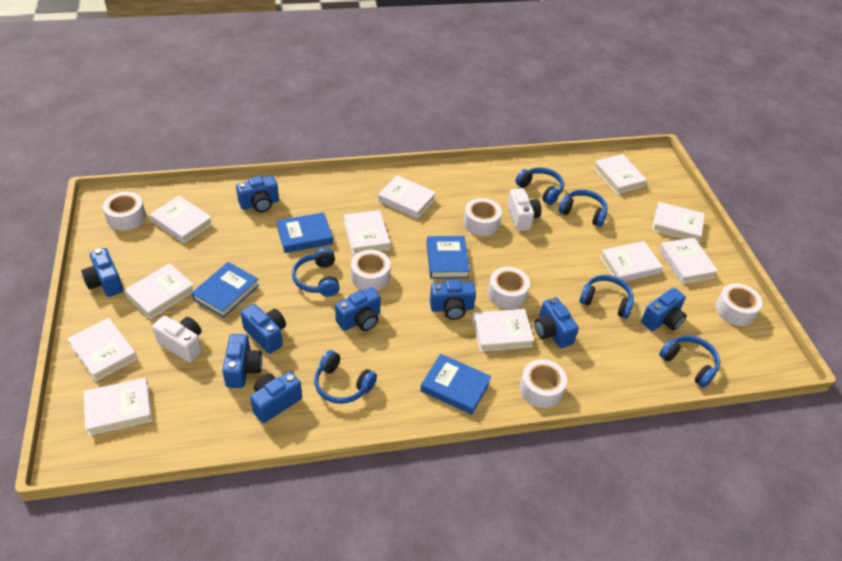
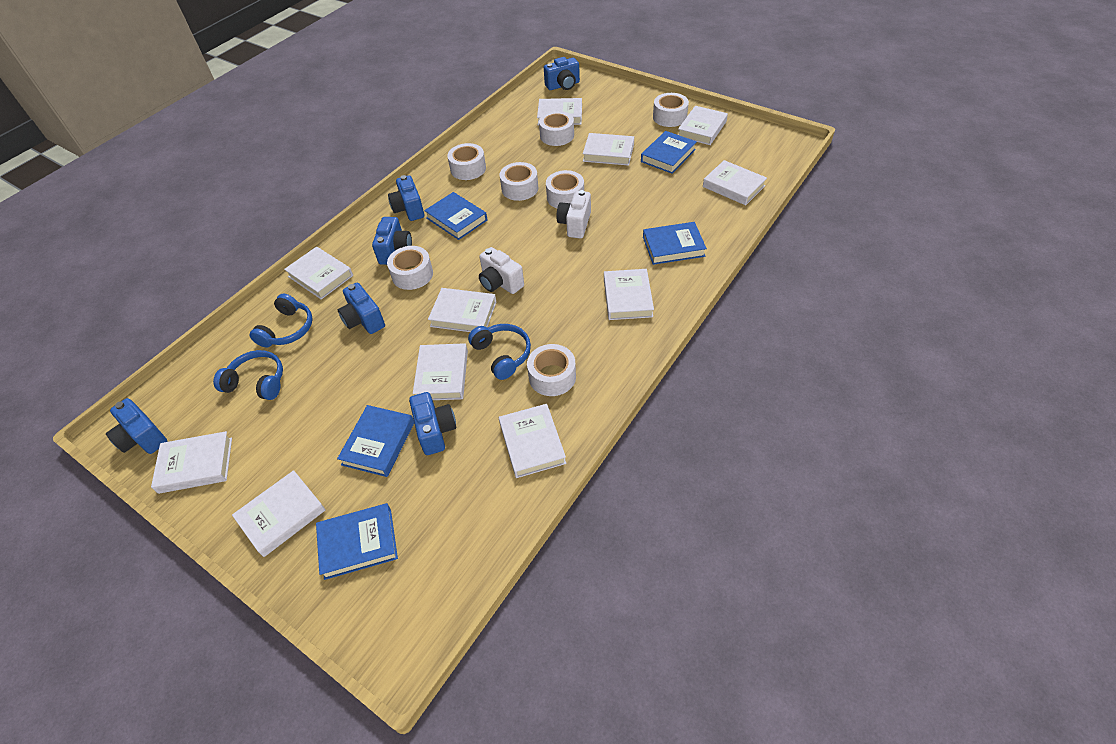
blue book: [192,262,259,318] [276,212,333,253] [420,354,491,415] [427,236,470,279] = 4 -> [316,503,398,580] [337,405,414,477] [424,192,487,240] [641,131,697,174] [643,222,707,265] = 5
blue camera: [81,248,123,297] [222,334,262,388] [236,176,279,212] [241,304,286,354] [250,372,302,423] [335,287,381,331] [430,280,476,320] [534,297,579,348] [641,288,687,331] = 9 -> [106,398,167,454] [338,283,385,334] [372,217,412,265] [388,175,424,221] [409,392,456,455] [544,57,580,90] = 6
blue headphones: [292,248,340,297] [314,350,377,404] [515,167,564,205] [559,190,608,227] [579,275,634,319] [659,336,720,388] = 6 -> [213,350,283,400] [250,294,313,348] [468,324,531,380] = 3
white tape: [103,192,146,231] [351,250,391,291] [464,198,502,236] [488,267,530,309] [520,359,567,408] [715,283,763,326] = 6 -> [387,246,433,290] [447,143,486,180] [500,162,538,201] [527,344,576,396] [539,111,574,146] [546,170,584,208] [653,93,689,127] = 7

